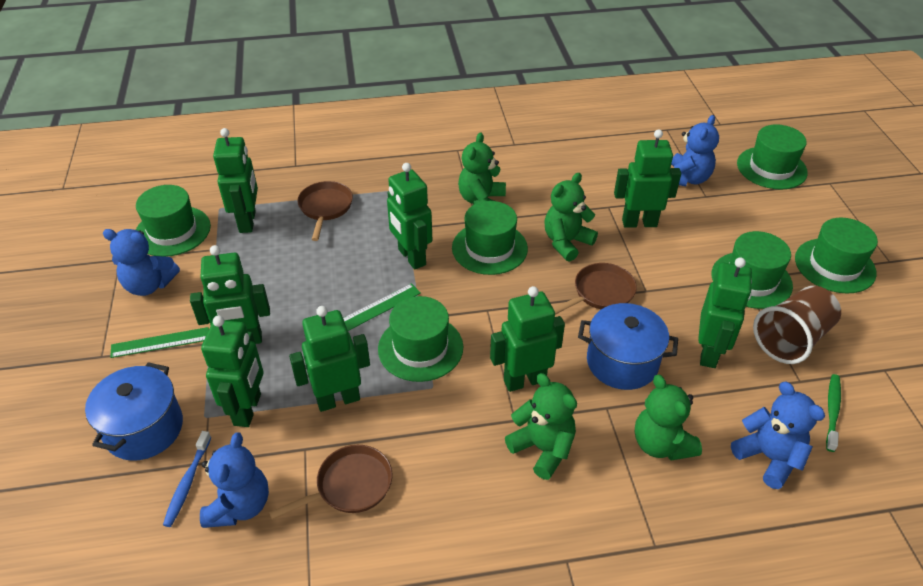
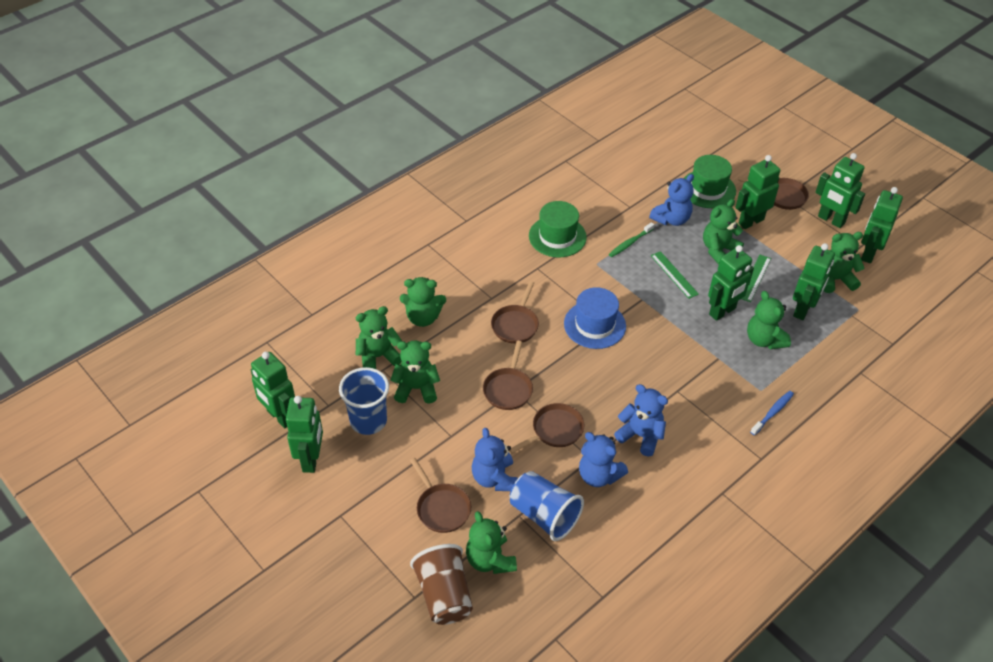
blue cup: none = 0 -> [339,367,389,435] [510,471,584,541] = 2
blue hat: none = 0 -> [564,287,626,349] = 1
blue pot: [85,362,183,461] [578,303,678,390] = 2 -> none = 0
brown pan: [269,445,393,520] [297,181,353,241] [553,263,637,315] = 3 -> [410,458,471,533] [483,341,533,410] [491,281,539,344] [509,403,585,454] [738,177,809,210] = 5
green hat: [136,185,211,257] [378,296,463,382] [452,201,528,275] [712,231,793,309] [737,124,808,190] [795,218,878,293] = 6 -> [529,201,587,257] [684,155,736,208] = 2
green robot: [190,245,270,344] [201,316,263,427] [213,128,258,233] [289,306,370,412] [387,163,432,270] [490,286,565,392] [614,129,681,228] [698,257,752,368] = 8 -> [251,352,295,428] [286,396,323,473] [708,245,754,321] [735,155,780,229] [793,243,835,320] [815,153,865,228] [861,187,903,263] = 7
green teddy bear: [458,132,506,205] [505,373,577,480] [545,173,598,262] [635,375,702,461] = 4 -> [356,306,402,369] [391,341,440,404] [400,277,446,327] [466,511,517,574] [703,199,744,265] [747,291,791,349] [823,232,865,293] = 7

